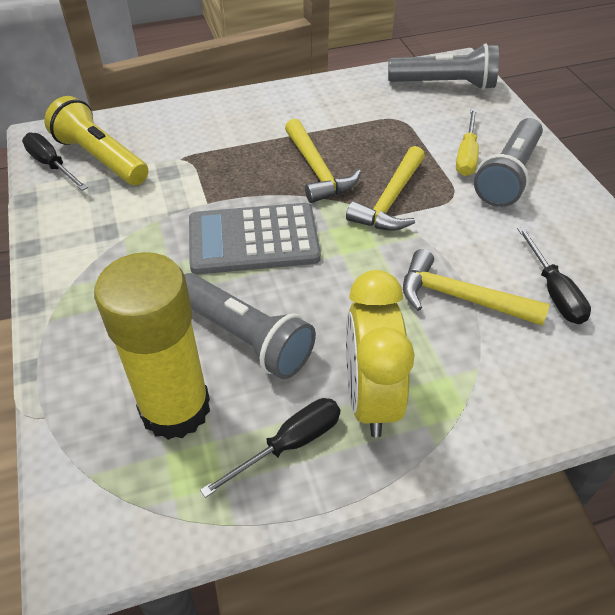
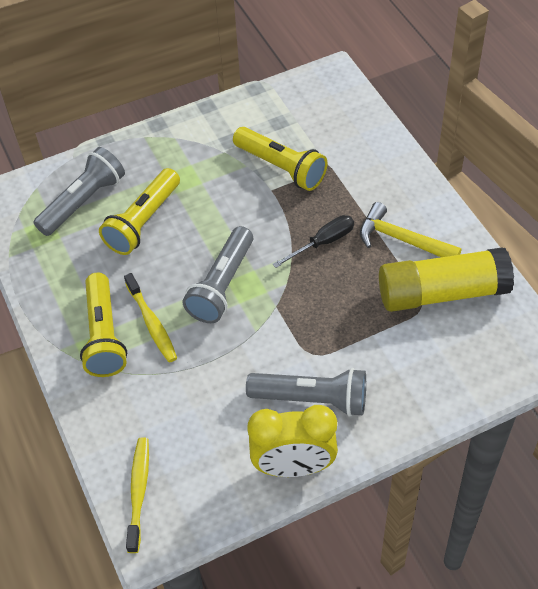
black screwdriver: [22,132,88,191] [200,398,340,498] [517,227,591,324] = 3 -> [272,215,354,268] = 1
grey calculator: [189,203,321,274] = 1 -> none = 0
yellow flashlight: [44,96,149,185] = 1 -> [80,273,127,377] [99,168,180,255] [233,127,327,191] = 3
yellow hammer: [285,118,361,203] [346,146,425,231] [403,249,549,326] = 3 -> [360,202,462,257] = 1
yellow screwdriver: [456,108,479,176] = 1 -> none = 0
yellow toothbrush: none = 0 -> [124,273,177,363] [126,437,149,553] = 2

